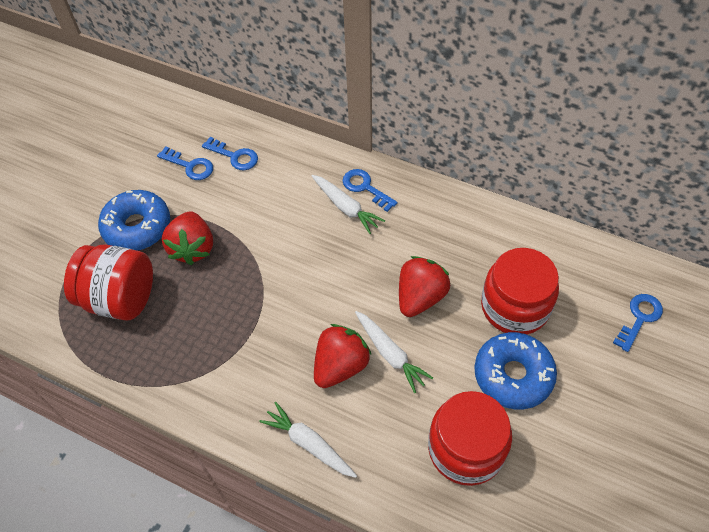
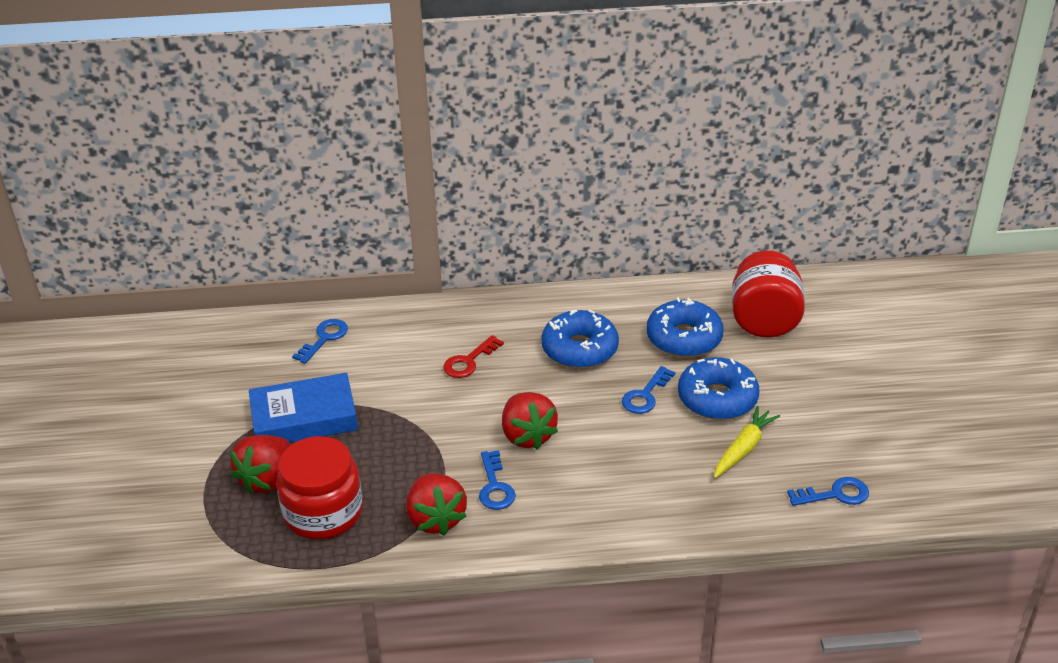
blue book: none = 0 -> [249,373,358,443] = 1
blue donut: [98,190,170,251] [474,332,557,409] = 2 -> [541,310,619,369] [646,297,724,357] [678,357,759,420] = 3
red jar: [64,244,153,320] [428,391,512,486] [481,248,559,334] = 3 -> [276,436,363,539] [732,251,805,338] = 2
red key: none = 0 -> [443,335,504,378] = 1
white carrot: [259,402,357,478] [311,175,385,234] [355,311,433,393] = 3 -> none = 0
yellow carrot: none = 0 -> [714,406,780,478] = 1

